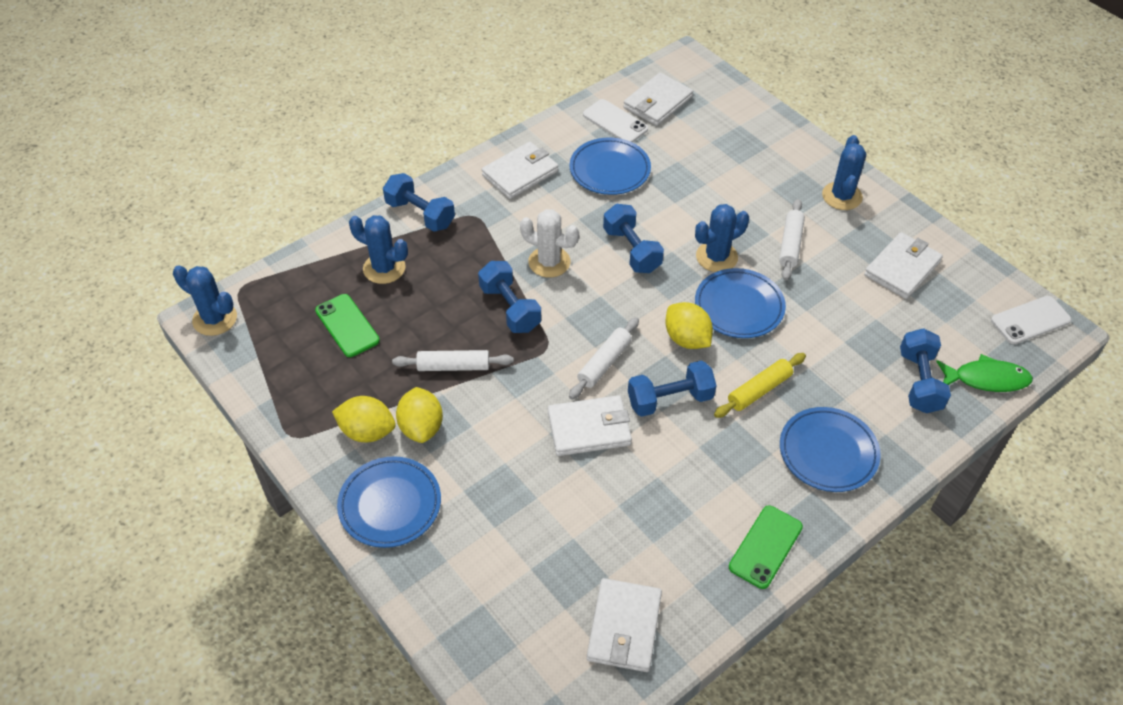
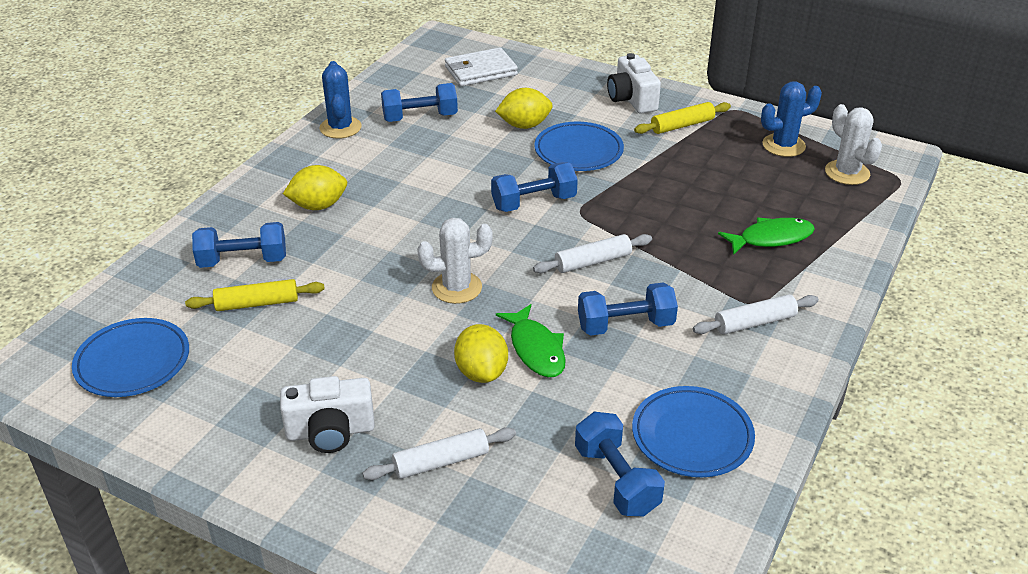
blue cactus: [173,265,237,336] [349,215,408,284] [695,204,749,272] [822,135,866,210] = 4 -> [319,61,362,139] [761,81,822,157] = 2
blue plate: [337,456,441,548] [569,137,651,195] [695,268,786,338] [780,407,881,492] = 4 -> [72,318,189,397] [534,122,624,171] [632,386,755,477] = 3
green fish: [936,354,1033,392] = 1 -> [496,304,566,377] [718,217,815,255] = 2
green phone: [315,294,380,357] [729,505,803,589] = 2 -> none = 0
white cactus: [520,209,579,278] = 1 -> [417,218,493,304] [825,104,882,185] = 2
white camera: none = 0 -> [280,376,375,453] [607,53,661,114] = 2
white phone: [583,99,648,143] [991,296,1071,344] = 2 -> none = 0
white wallet: [482,142,558,199] [548,395,632,456] [587,578,662,672] [623,73,693,126] [864,232,943,299] = 5 -> [445,47,518,86] = 1
yellow rolling pin: [714,353,806,418] = 1 -> [185,279,325,311] [634,102,731,134] = 2

